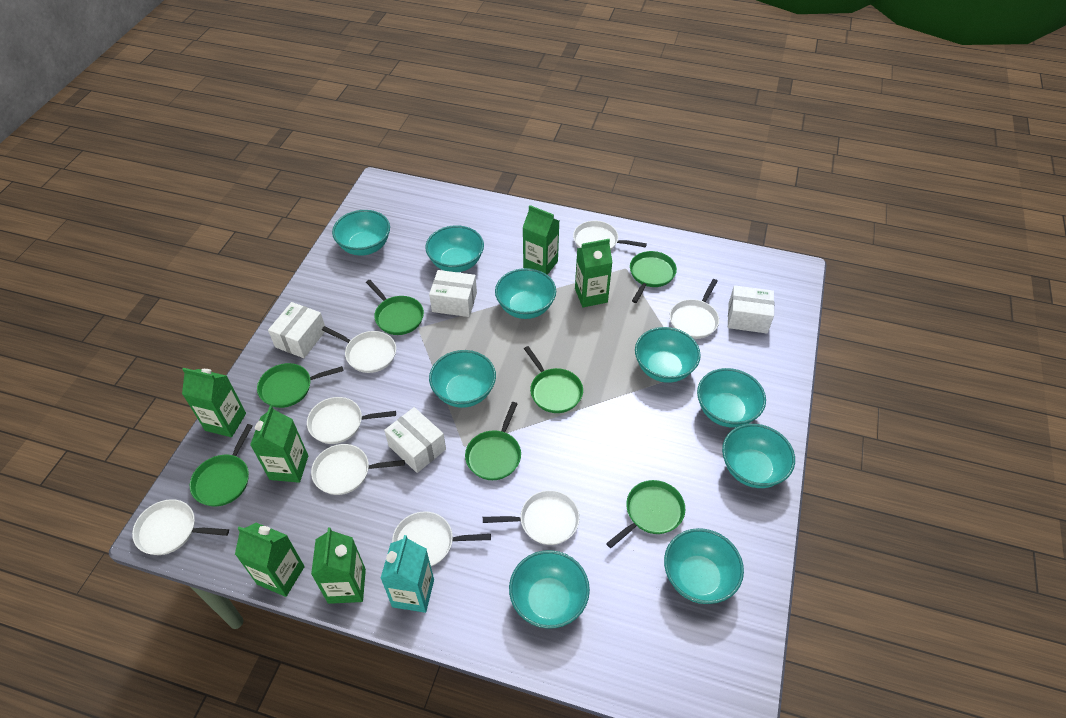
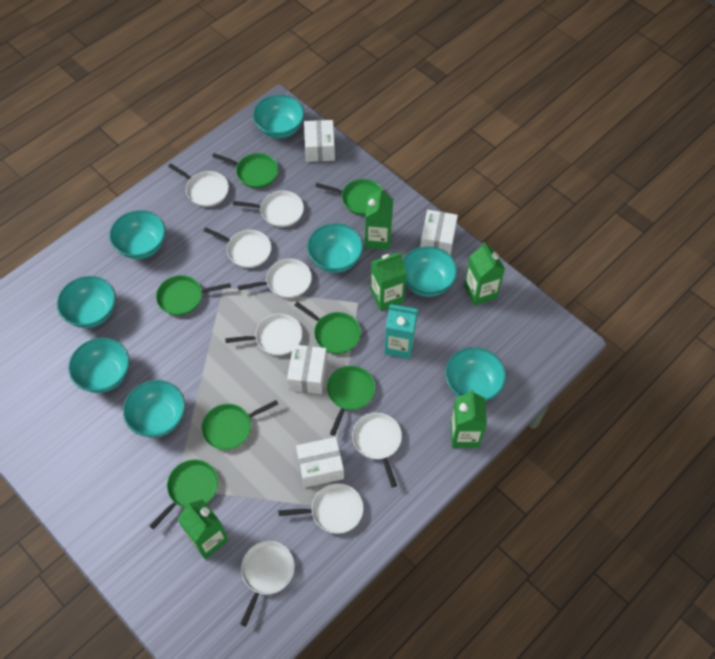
green carton: [182,368,246,437] [235,523,305,597] [250,405,308,483] [311,527,366,604] [522,205,559,275] [575,239,613,307] = 6 -> [178,499,229,559] [365,187,393,250] [371,253,407,311] [451,390,487,448] [464,242,505,306] = 5
turquoise bowl: [332,210,390,256] [425,225,484,272] [429,350,496,408] [495,268,556,319] [509,550,590,629] [635,327,701,383] [664,528,744,604] [697,368,766,428] [722,424,795,488] = 9 -> [57,276,116,328] [68,338,130,393] [109,210,166,259] [123,380,185,438] [253,95,305,138] [307,223,363,273] [403,246,457,297] [445,347,506,402] = 8

